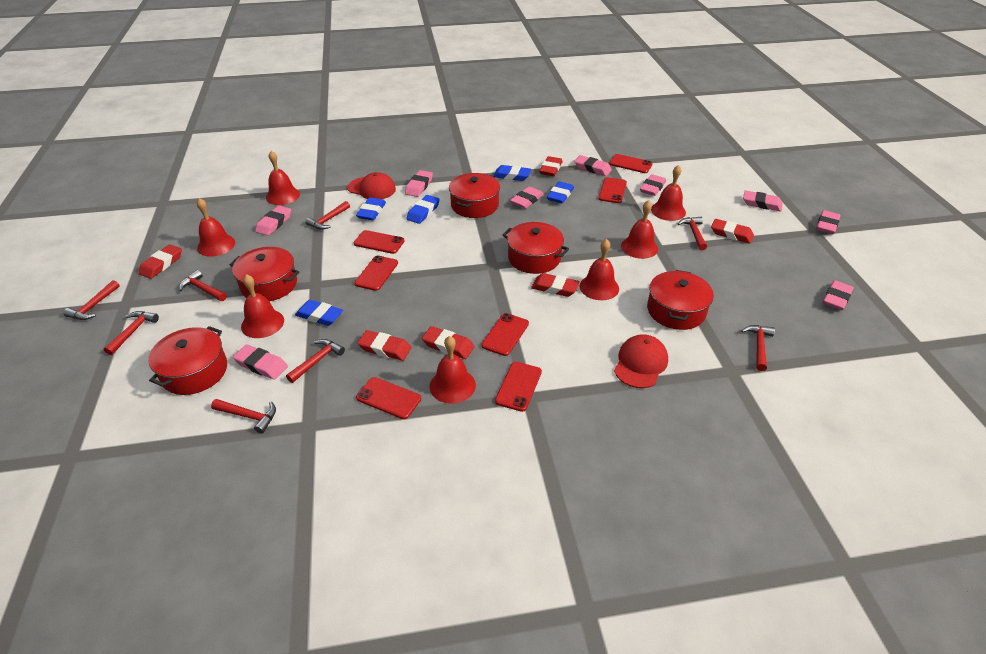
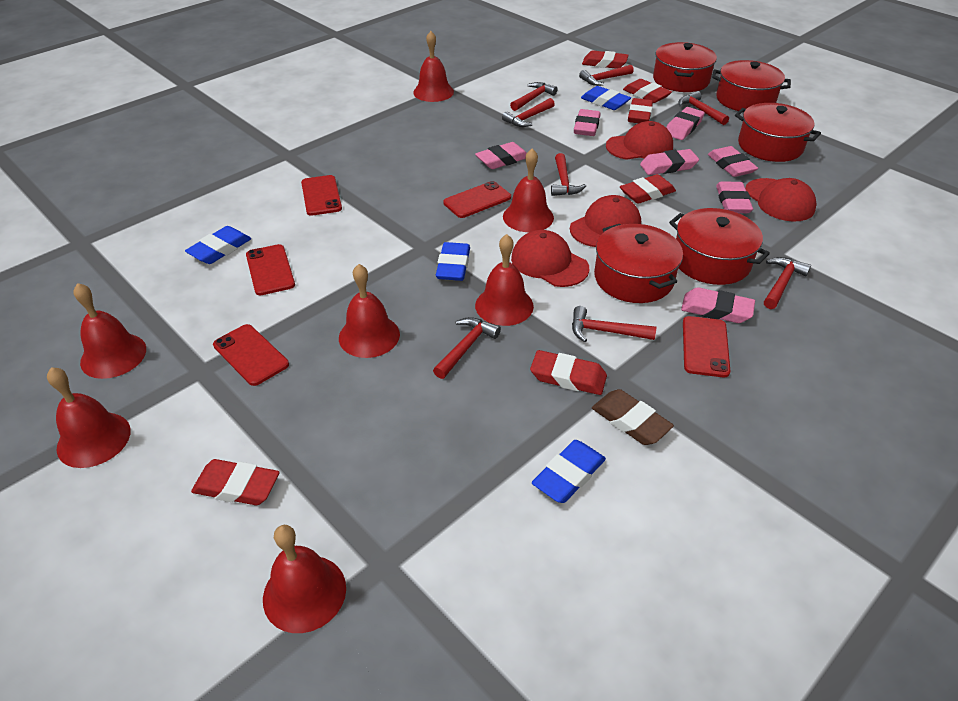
blue eraser: [295,300,343,326] [356,198,386,220] [407,195,440,224] [493,165,531,181] [547,181,574,203] = 5 -> [185,226,251,264] [436,242,470,281] [532,440,606,503] [581,86,631,110] = 4
brown eraser: none = 0 -> [592,389,674,445] = 1
pink eraser: [233,344,288,380] [255,206,291,236] [405,170,433,197] [510,186,544,209] [574,155,612,176] [640,174,666,196] [743,190,783,212] [816,210,841,234] [823,280,854,310] = 9 -> [475,142,527,169] [574,109,600,136] [640,149,699,175] [666,107,705,140] [681,287,755,323] [708,146,758,177] [716,181,753,213] = 7
red cap: [348,172,396,199] [614,334,668,388] = 2 -> [511,230,589,287] [570,195,641,247] [606,121,673,160] [745,178,817,222] = 4
red phone: [354,230,405,254] [354,255,398,291] [356,377,421,419] [481,313,529,356] [495,362,542,412] [598,177,627,203] [609,154,653,173] = 7 -> [213,324,289,386] [246,244,295,295] [301,175,342,216] [443,181,511,218] [683,316,730,377] = 5

